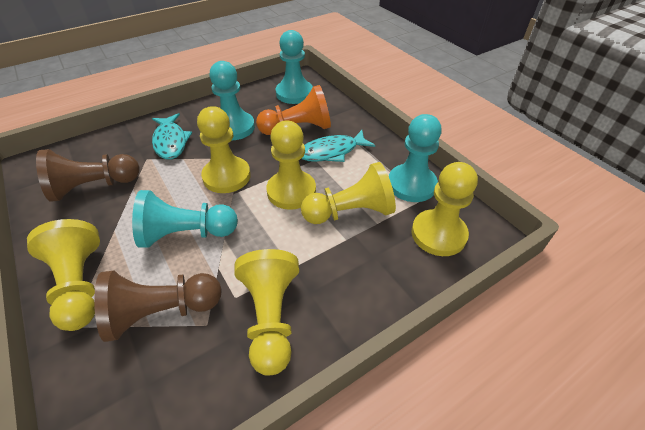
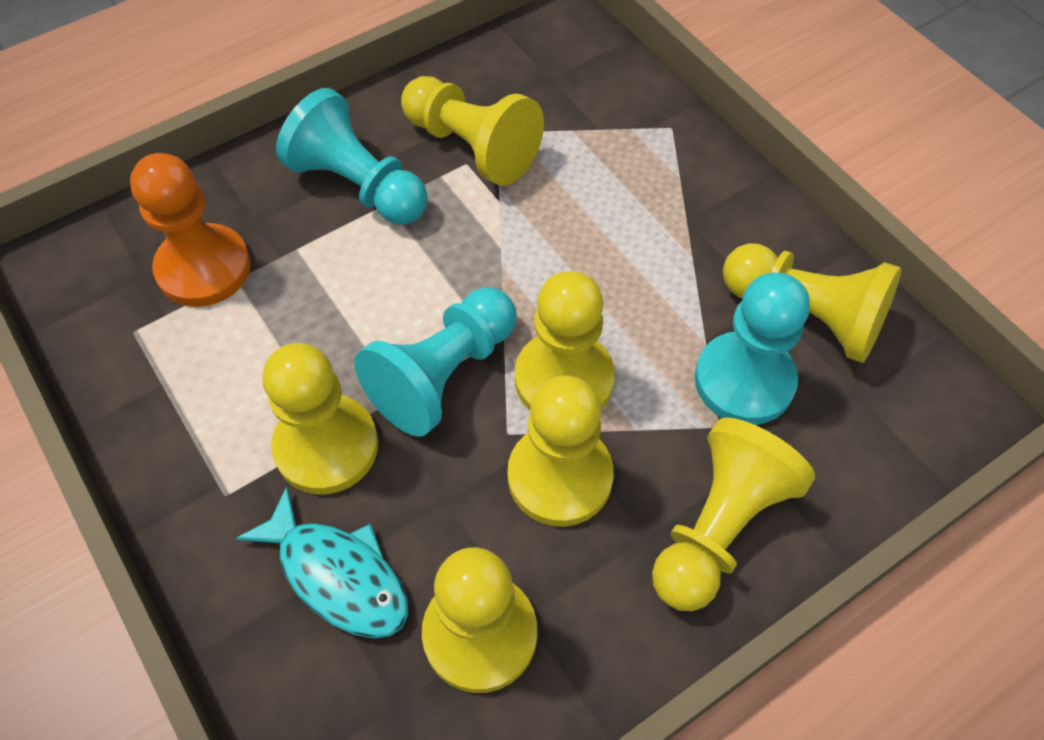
brown pawn: [36,149,139,202] [94,271,222,342] = 2 -> none = 0
turquoise fish: [152,113,192,160] [301,130,375,162] = 2 -> [235,486,408,638] = 1
turquoise pawn: [132,190,238,248] [209,61,255,140] [276,30,313,104] [389,114,442,202] = 4 -> [276,88,428,224] [354,287,517,437] [695,273,810,425] = 3
yellow pawn: [27,219,100,331] [197,106,251,193] [234,249,299,375] [266,121,316,210] [301,162,396,224] [412,162,478,256] = 6 -> [263,343,378,494] [401,76,544,186] [422,547,537,693] [508,375,614,527] [515,271,615,411] [652,418,815,611] [723,243,901,363] = 7

